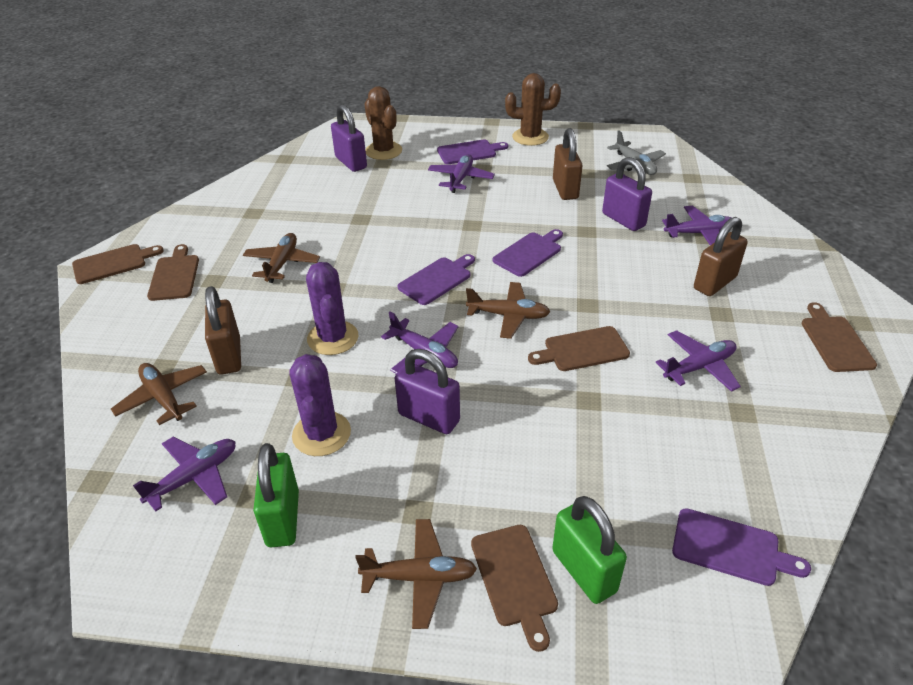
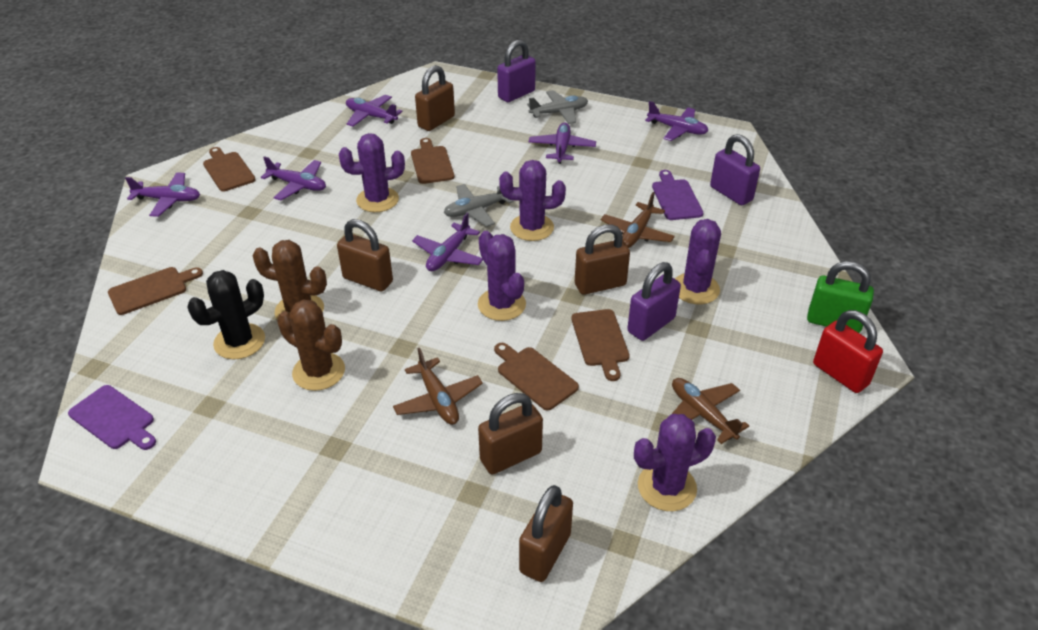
black cactus: none = 0 -> [187,270,265,359] = 1
brown padlock: [205,286,241,375] [553,128,583,200] [694,217,748,296] = 3 -> [337,219,393,291] [415,65,455,131] [478,393,543,474] [519,485,573,582] [575,224,630,295] = 5
brown plane: [111,363,207,425] [243,233,320,283] [355,519,477,629] [466,282,550,339] = 4 -> [393,348,483,425] [601,192,675,248] [672,378,749,444] = 3
green padlock: [253,443,299,548] [552,496,627,604] = 2 -> [807,261,874,333] = 1
grey plane: [607,130,666,175] = 1 -> [444,184,514,227] [527,90,588,124] = 2
purple cactus: [289,354,351,456] [306,262,358,355] = 2 -> [339,133,405,212] [478,231,526,321] [499,160,566,241] [634,414,716,511] [675,219,721,304] = 5
purple cutting board: [397,254,475,305] [437,140,508,164] [493,229,563,277] [672,508,811,586] = 4 -> [68,385,156,450] [652,170,703,220] = 2
purple plane: [133,437,235,511] [381,311,459,374] [428,154,495,193] [655,330,741,392] [662,205,731,245] = 5 -> [125,172,200,217] [261,156,326,200] [346,95,403,127] [412,213,483,271] [529,123,596,164] [645,101,708,141] = 6
red padlock: none = 0 -> [813,310,883,393] = 1

